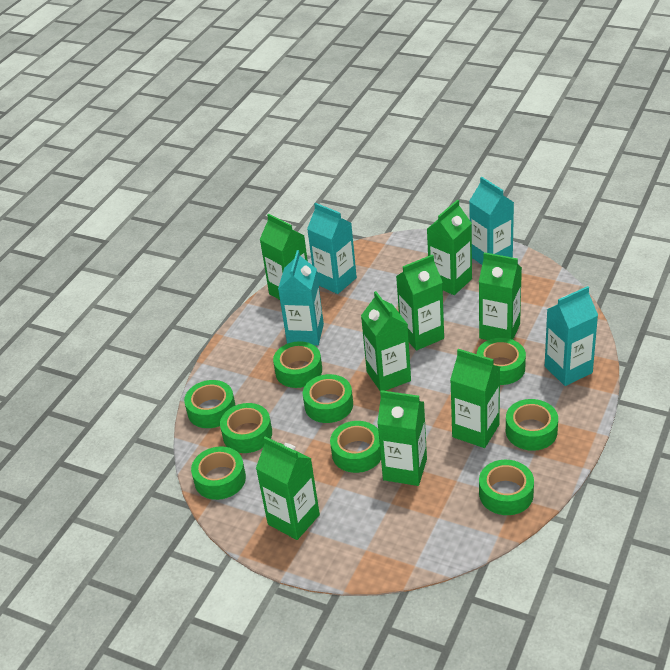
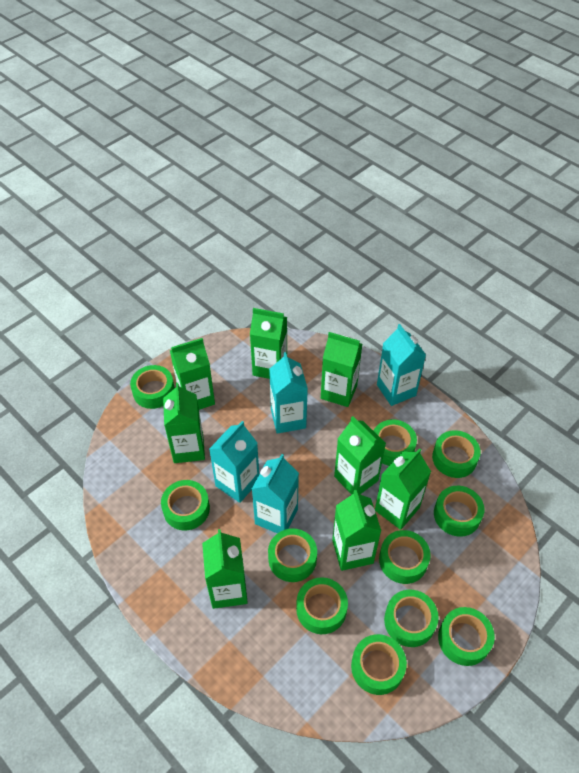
green tape: [184,380,236,428] [191,447,246,500] [220,403,272,453] [273,341,322,388] [303,374,353,423] [330,421,381,473] [477,338,526,385] [479,460,534,515] [506,399,558,451] = 9 -> [130,365,175,409] [161,480,210,531] [268,529,317,582] [296,577,348,634] [351,634,407,695] [374,420,417,466] [379,530,431,584] [384,590,439,647] [432,430,481,478] [434,486,484,537] [438,607,495,666] = 11

